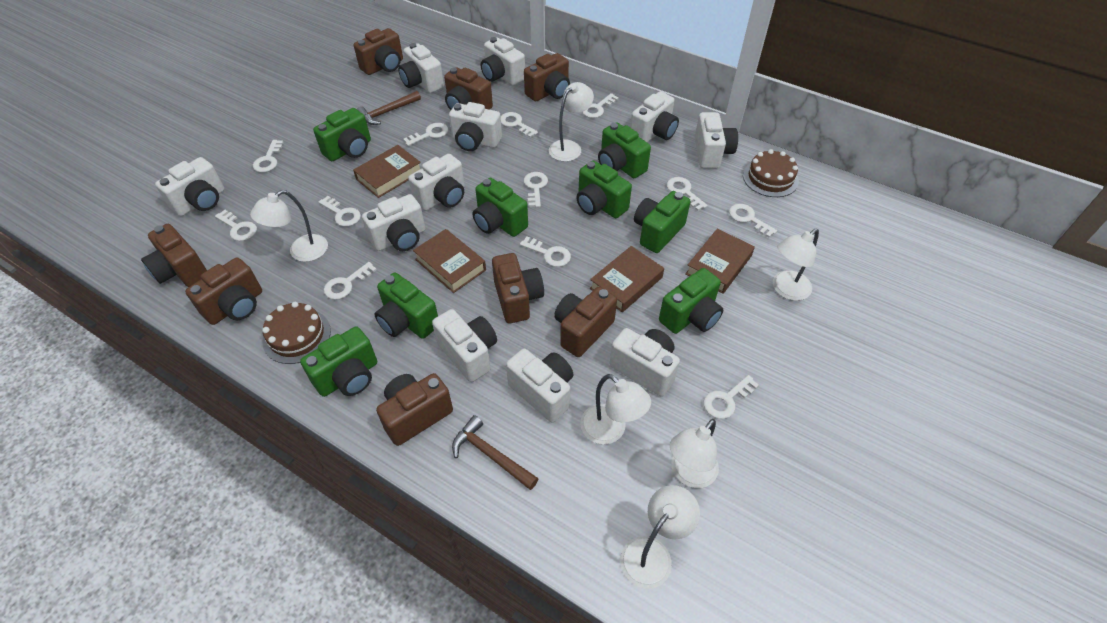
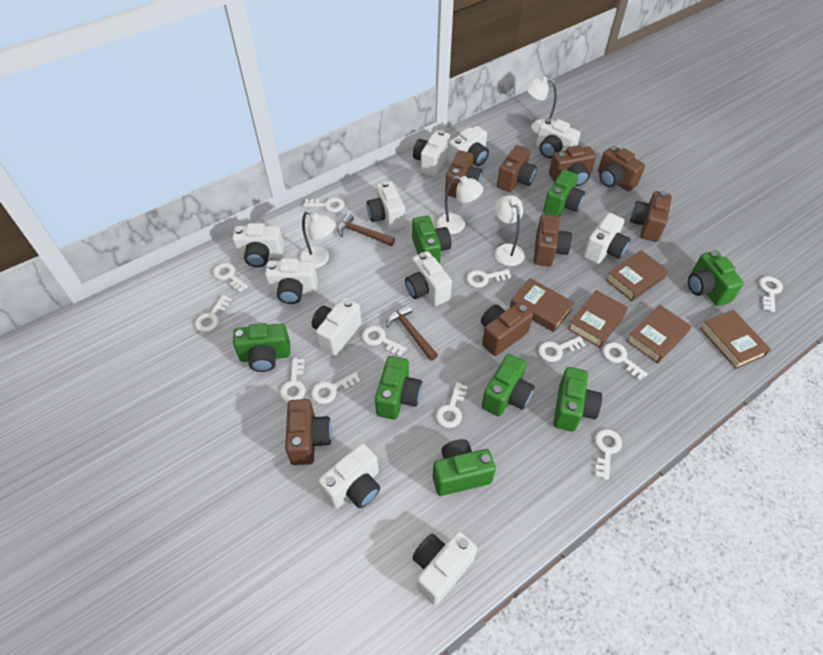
brown book: [353,145,421,198] [413,229,486,293] [590,246,664,312] [685,229,755,294] = 4 -> [510,278,574,332] [568,290,628,348] [606,250,668,301] [626,305,691,363] [700,310,771,369] = 5
brown cake: [262,302,331,364] [743,149,799,197] = 2 -> none = 0
white lamp: [250,190,328,262] [549,82,594,162] [580,374,651,444] [620,485,700,589] [670,419,719,488] [773,229,819,301] = 6 -> [299,211,336,268] [437,176,483,234] [495,195,525,266] [526,76,557,134] = 4

